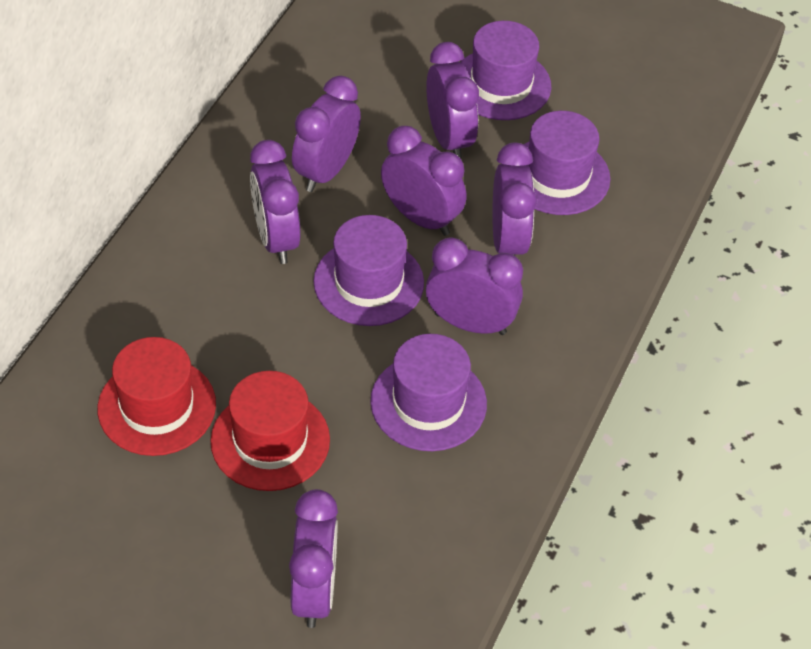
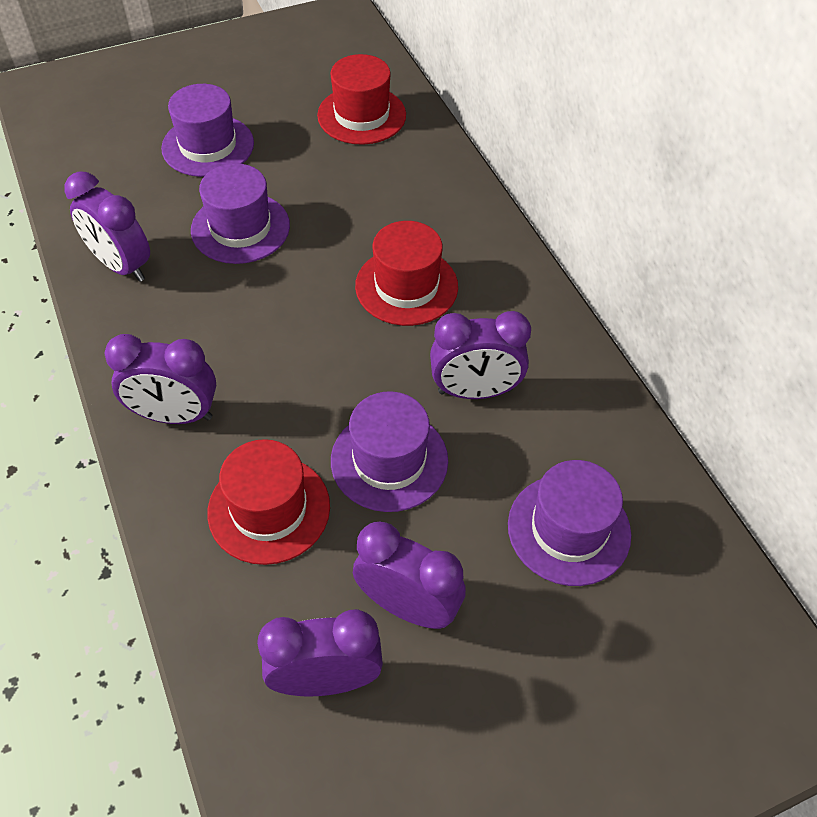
purple clock: [250,140,301,264] [289,489,338,628] [292,76,361,192] [381,126,466,236] [426,42,479,160] [426,237,523,335] [492,143,537,256] = 7 -> [64,171,150,282] [104,334,216,424] [257,609,383,696] [353,522,466,629] [430,311,531,399] = 5
red hat: [97,337,216,456] [210,371,330,491] = 2 -> [207,439,330,565] [317,54,406,145] [355,221,458,326] = 3

